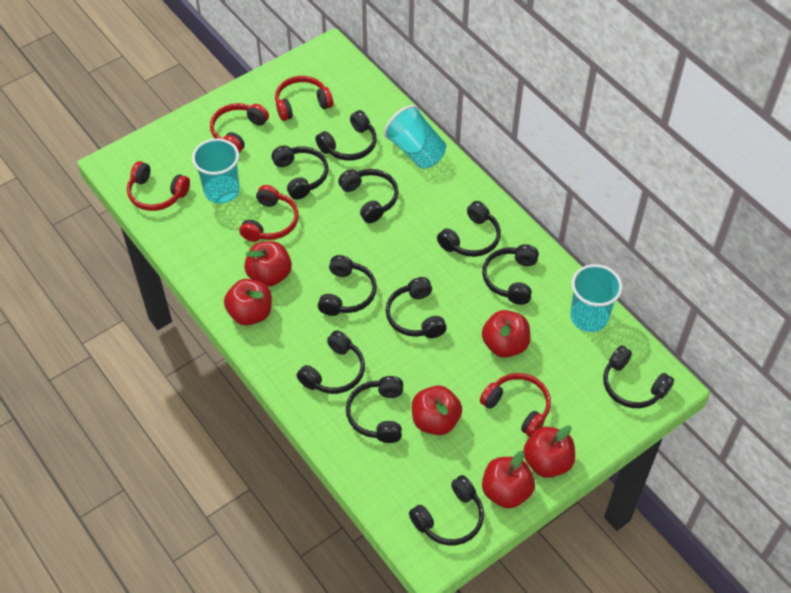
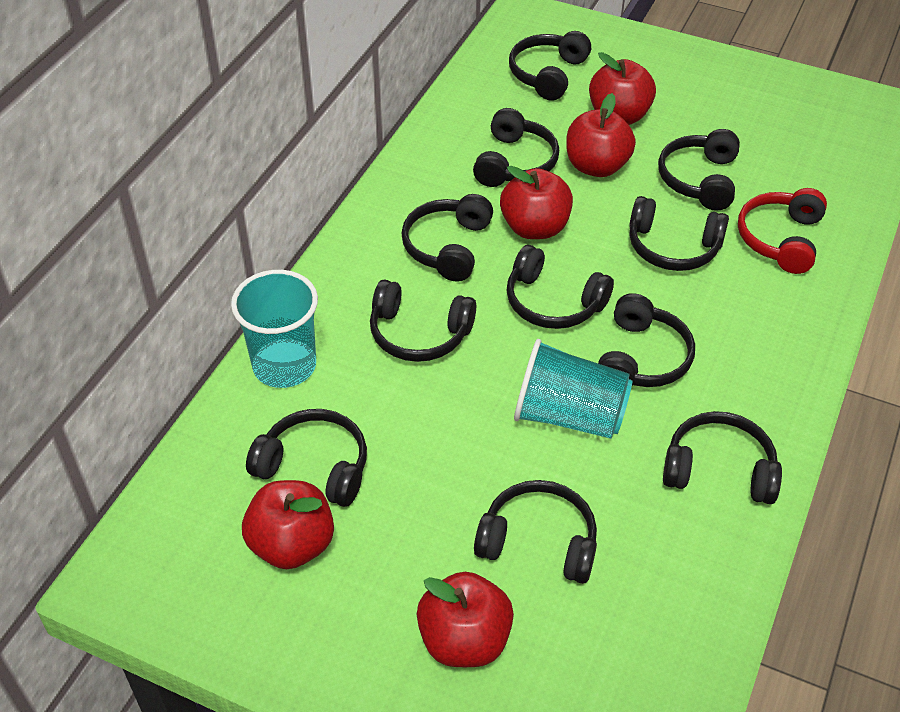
red apple: [224,279,272,325] [244,241,292,287] [412,385,462,435] [482,310,531,358] [482,451,535,509] [523,425,575,478] = 6 -> [242,480,334,569] [417,572,514,667] [500,166,573,239] [566,93,636,177] [589,52,656,125] = 5
red headphones: [127,161,190,211] [210,103,269,153] [239,185,299,242] [275,76,333,121] [480,373,551,437] = 5 -> [738,188,827,274] = 1
turquoise cup: [192,138,240,204] [384,105,446,169] [570,264,622,332] = 3 -> [231,270,318,388] [514,339,633,438] = 2

